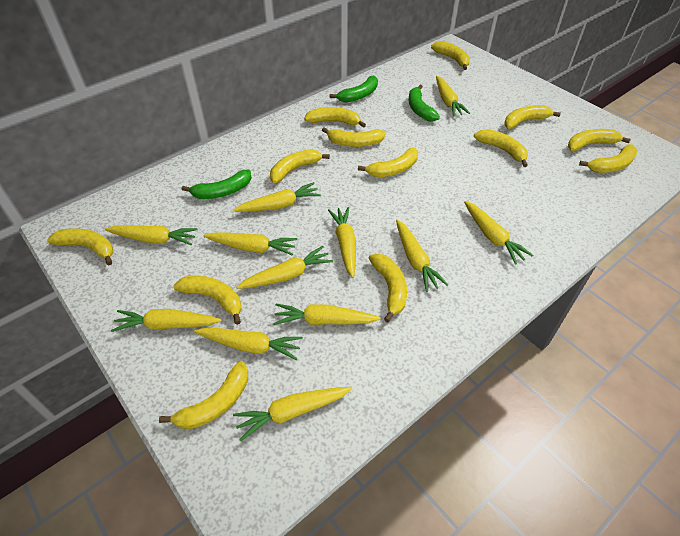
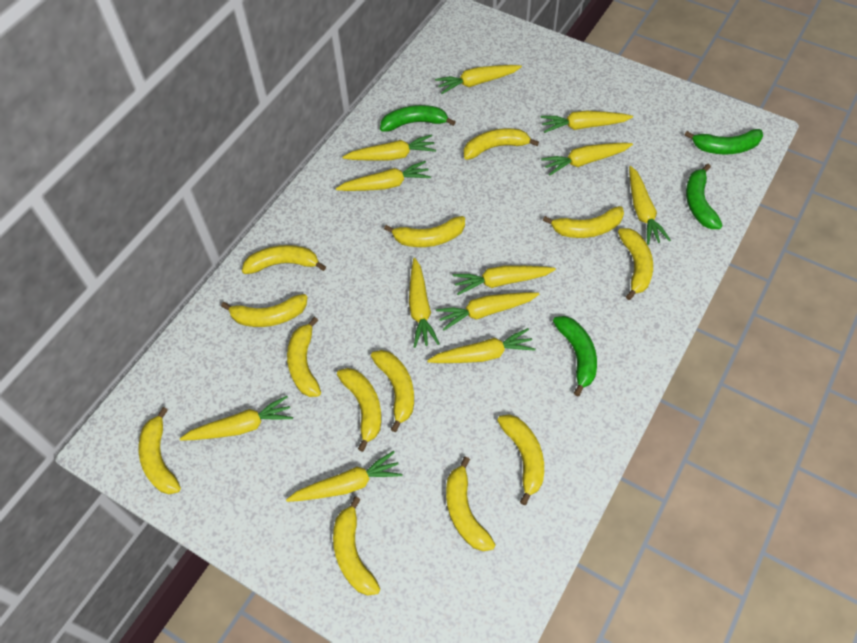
green banana: [182,170,252,199] [330,76,378,102] [409,84,440,122] = 3 -> [380,105,456,132] [553,316,597,396] [684,129,763,155] [686,164,723,229] = 4

